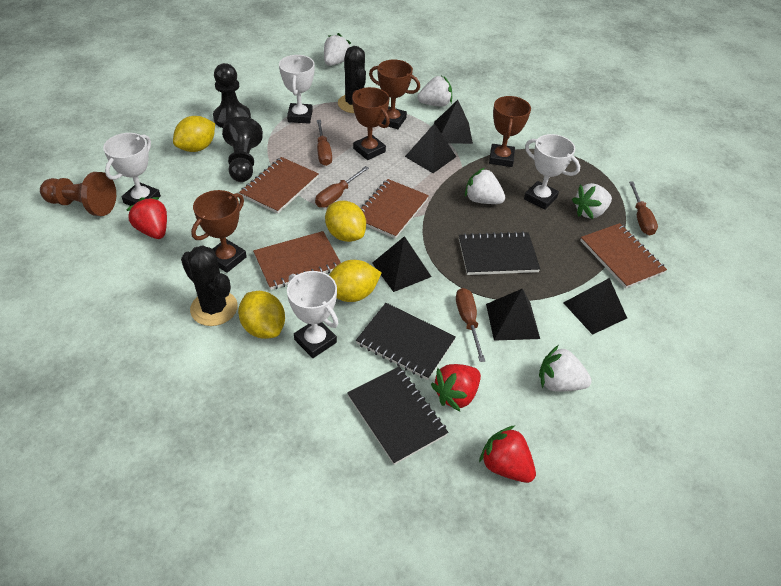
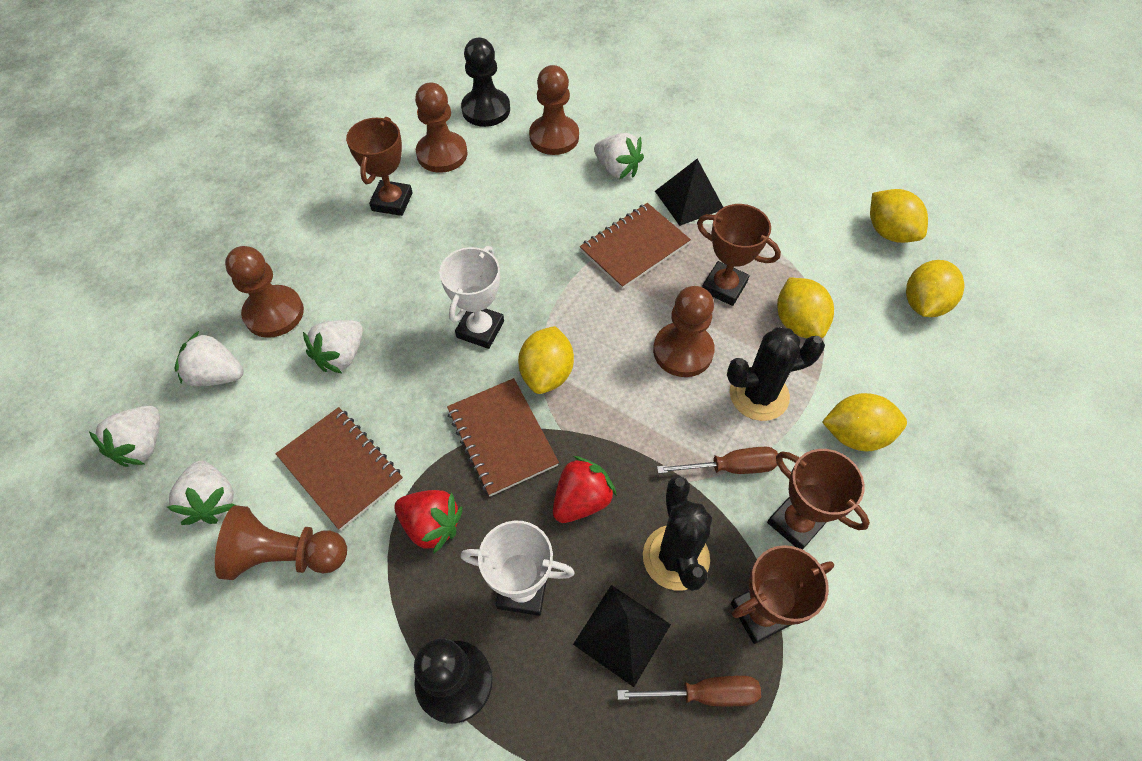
black notebook: [347,367,448,465] [356,303,456,380] [459,231,540,275] = 3 -> none = 0
black pyramid: [372,236,431,292] [405,123,456,173] [434,100,473,144] [486,289,540,341] [563,278,627,335] = 5 -> [573,585,671,687] [655,159,723,226] = 2
brown notebook: [239,157,319,214] [253,231,341,290] [360,179,429,239] [580,223,667,289] = 4 -> [276,407,403,531] [447,378,559,496] [580,203,691,289] = 3
brown pawn: [40,172,116,216] = 1 -> [215,505,347,580] [225,246,304,338] [415,82,468,173] [529,65,579,155] [653,286,715,377] = 5
brown screwdriver: [315,166,369,208] [317,120,332,166] [456,288,485,362] [629,182,658,235] = 4 -> [617,676,761,706] [657,447,778,474] = 2
red strawberry: [126,197,167,239] [431,364,481,412] [479,425,536,483] = 3 -> [394,490,463,553] [553,456,617,523] = 2
white trophy: [103,133,161,206] [279,55,314,124] [287,271,338,358] [524,134,580,210] = 4 -> [439,246,504,349] [461,520,575,616] = 2
yellow lemon: [173,116,215,152] [238,291,285,339] [325,201,366,242] [329,260,382,302] = 4 -> [518,326,574,394] [777,278,834,338] [822,393,907,451] [870,189,928,243] [906,260,965,317] = 5

